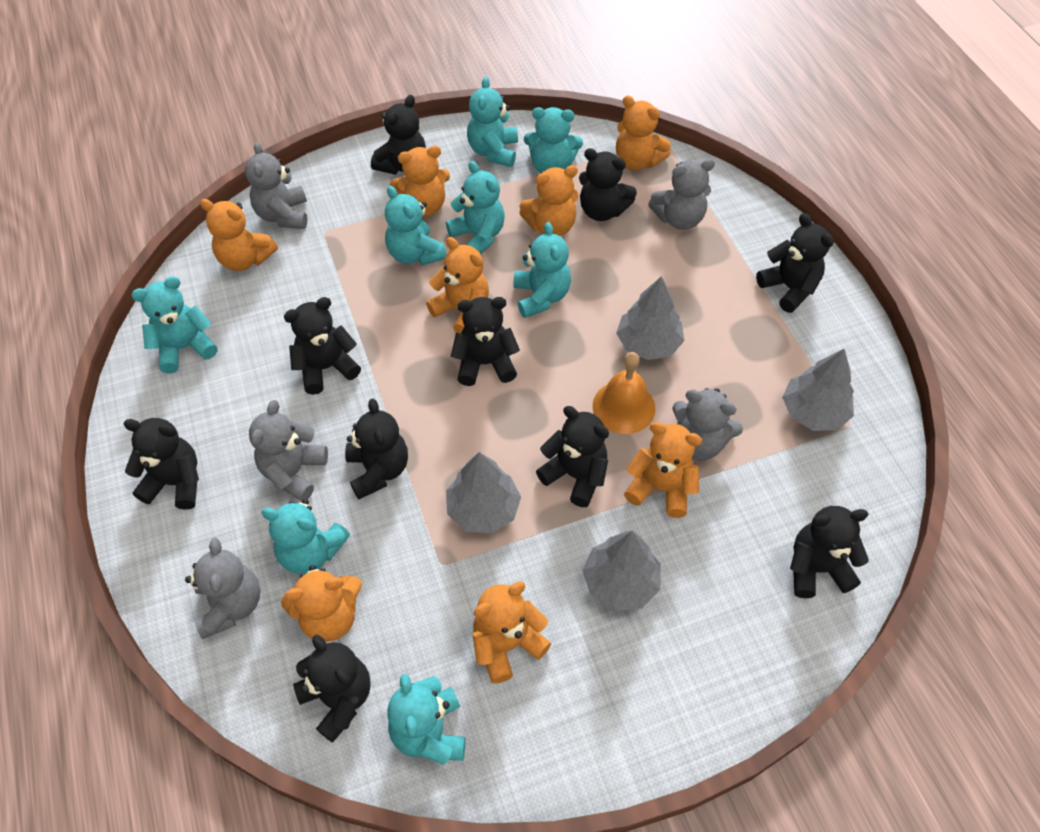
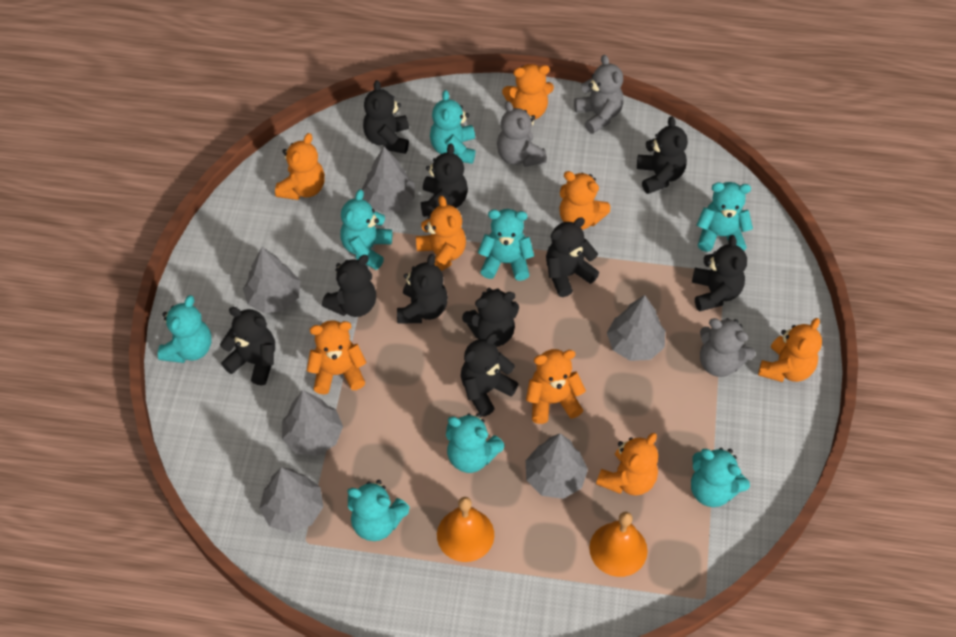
grey teddy bear: [185,538,260,639] [245,142,308,229] [249,400,328,501] [648,159,715,230] [672,388,743,461] = 5 -> [497,101,547,167] [574,55,624,134] [700,318,756,377] = 3
grey tree: [446,452,521,534] [582,531,661,611] [616,277,684,360] [782,348,854,431] = 4 -> [243,247,301,313] [259,467,324,533] [282,390,343,456] [362,147,415,213] [526,433,588,499] [607,295,665,361] = 6
orange bell: [592,352,655,434] = 1 -> [437,497,494,562] [589,512,648,577] = 2

